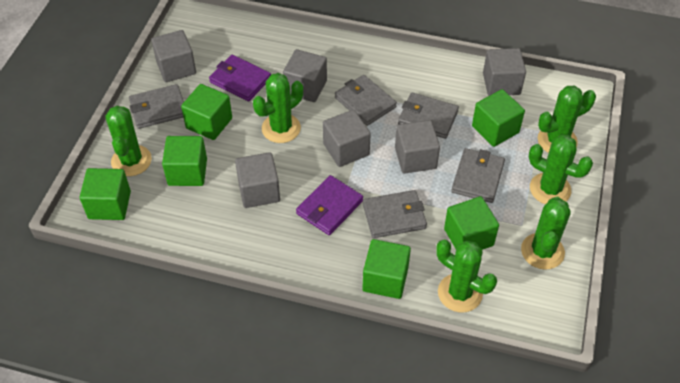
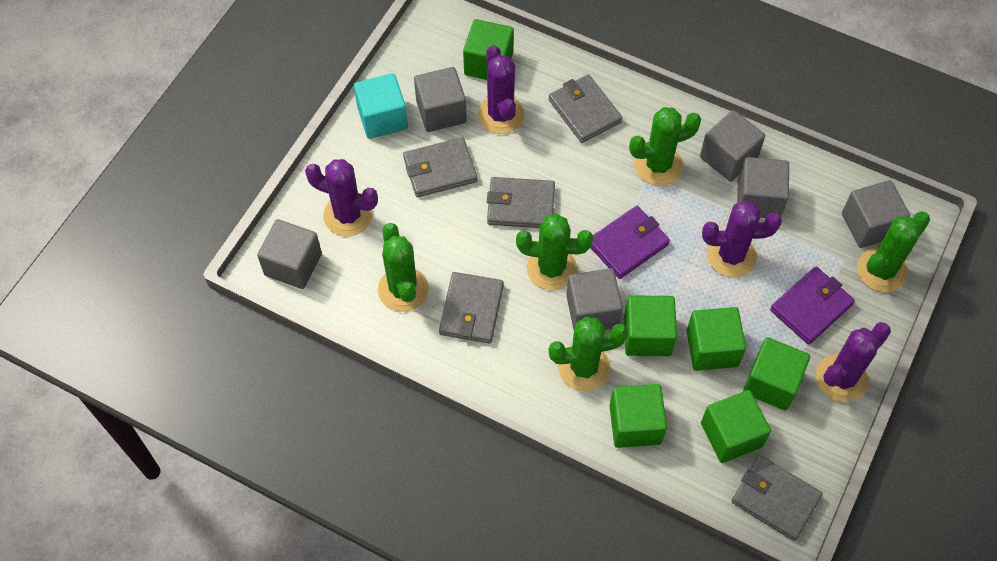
green cactus: [105,106,152,176] [253,73,303,143] [436,240,497,312] [521,197,571,270] [529,135,593,204] [538,86,596,153] = 6 -> [378,223,429,312] [516,214,593,290] [548,317,628,391] [629,107,701,186] [857,211,930,292] = 5
purple cactus: none = 0 -> [305,159,378,236] [477,45,525,134] [702,200,782,278] [816,322,891,402] = 4
turquoise cube: none = 0 -> [354,73,408,139] = 1

